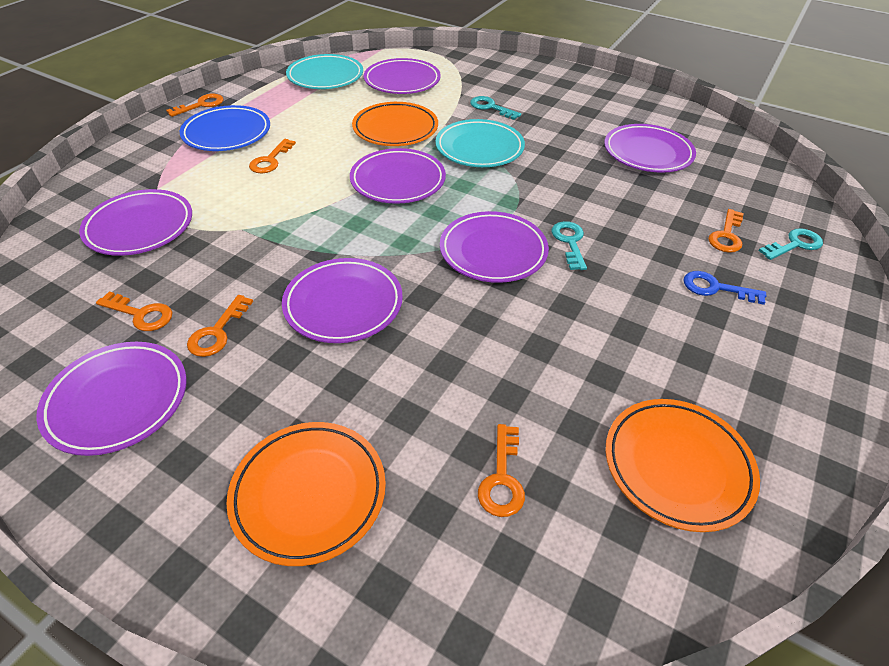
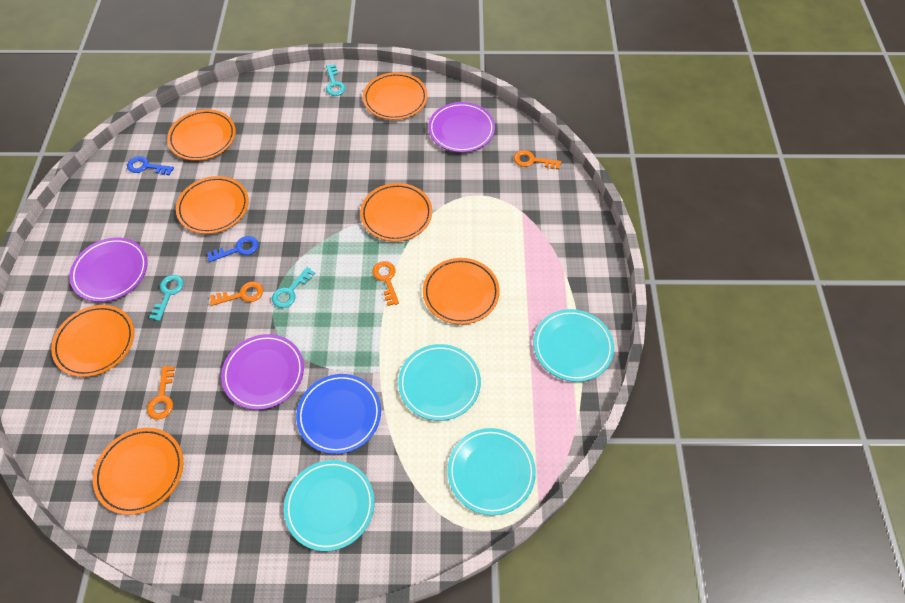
blue key: [683,271,767,305] = 1 -> [127,156,174,176] [207,236,259,262] = 2
orange key: [96,292,172,331] [166,94,223,117] [187,295,253,357] [249,139,296,173] [478,424,525,517] [708,209,744,253] = 6 -> [147,366,175,420] [210,282,263,306] [373,261,399,306] [514,150,561,170] = 4
orange plate: [226,422,386,566] [352,102,438,146] [605,399,760,532] = 3 -> [51,305,134,377] [93,428,183,515] [167,109,236,161] [176,176,249,234] [360,183,432,242] [363,72,428,120] [423,258,500,325] = 7
purple plate: [36,342,187,456] [79,189,192,256] [282,258,403,343] [350,148,446,204] [364,58,441,94] [440,211,549,283] [604,124,696,173] = 7 -> [69,238,148,302] [221,334,304,410] [428,102,495,152] = 3
turquoise plate: [286,54,363,89] [436,119,525,167] = 2 -> [284,460,375,551] [398,344,481,421] [448,428,536,515] [534,309,614,382] = 4

